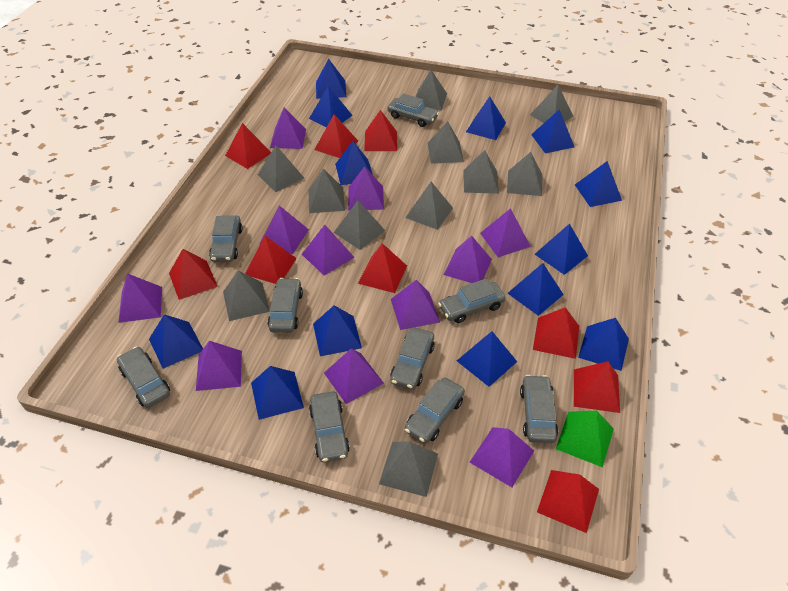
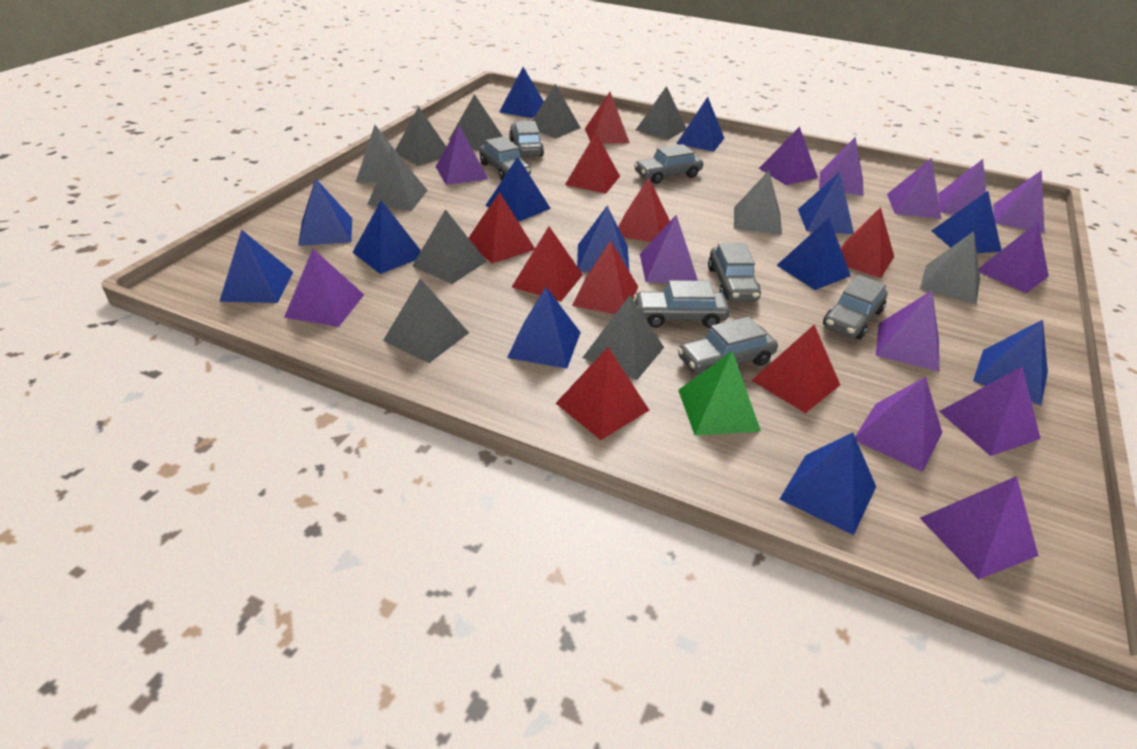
grey car: [117,347,170,408] [209,215,243,262] [268,278,303,333] [309,391,350,462] [388,93,439,127] [390,327,435,389] [405,378,465,443] [438,279,505,323] [520,375,558,443] = 9 -> [479,137,531,180] [509,121,544,157] [634,144,703,184] [634,280,730,328] [678,317,778,374] [708,243,761,302] [823,275,888,339] = 7
purple pyramid: [118,273,162,323] [196,341,242,391] [259,206,309,254] [270,108,306,149] [302,225,355,275] [324,348,384,404] [348,167,384,211] [391,280,440,330] [444,236,492,283] [470,427,534,487] [480,208,531,257] = 11 -> [284,249,364,327] [436,125,488,185] [640,215,698,283] [759,127,818,185] [819,137,864,196] [855,377,942,472] [876,290,939,371] [887,158,942,219] [920,476,1039,580] [938,159,986,215] [939,367,1041,456] [979,222,1049,293] [993,170,1045,233] = 13

